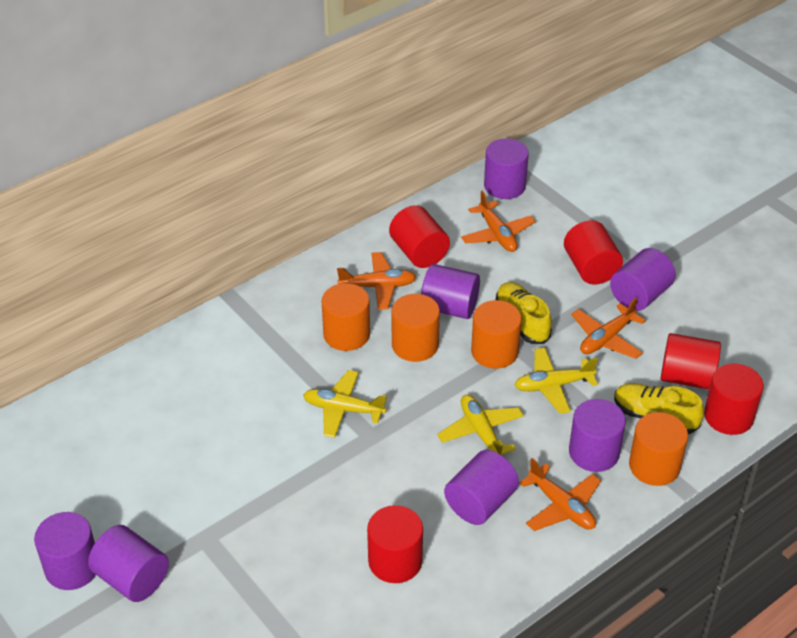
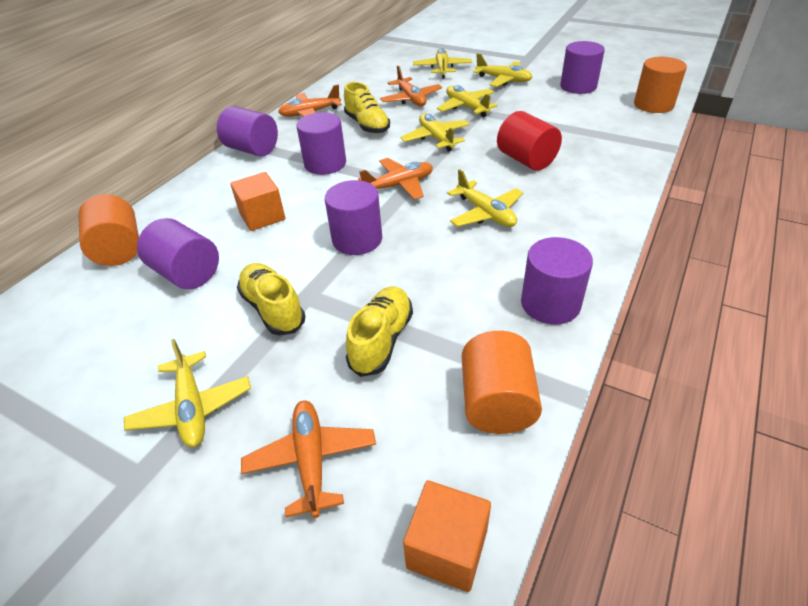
orange cube: none = 0 -> [230,172,285,231] [403,480,491,592] = 2
orange cylinder: [322,283,370,351] [392,294,440,362] [471,300,522,369] [629,412,688,486] = 4 -> [78,194,139,266] [462,331,542,434] [634,57,687,113] = 3
purple cylinder: [34,512,96,590] [88,525,169,602] [421,264,480,319] [444,450,519,525] [484,138,529,199] [569,399,626,472] [610,248,676,311] = 7 -> [137,218,219,289] [217,106,278,157] [296,112,346,175] [325,180,382,255] [521,237,593,325] [560,41,605,94] = 6
red cylinder: [367,505,423,583] [389,205,450,268] [564,220,623,285] [661,333,721,389] [704,364,764,435] = 5 -> [497,111,562,171] = 1
yellow plane: [303,370,387,438] [437,395,524,456] [514,348,598,414] = 3 -> [124,339,251,447] [401,113,470,152] [413,48,472,79] [437,85,498,117] [447,169,523,227] [473,53,533,87] = 6
yellow shoe: [496,282,552,344] [614,383,704,434] = 2 -> [237,263,306,335] [344,82,390,134] [346,287,413,377] = 3

